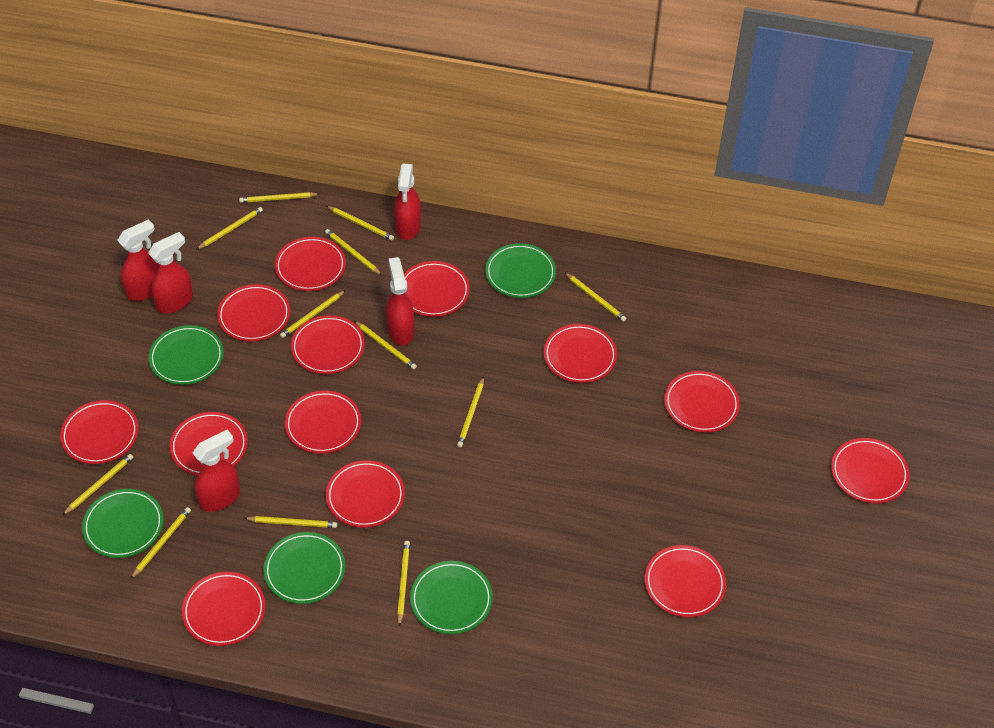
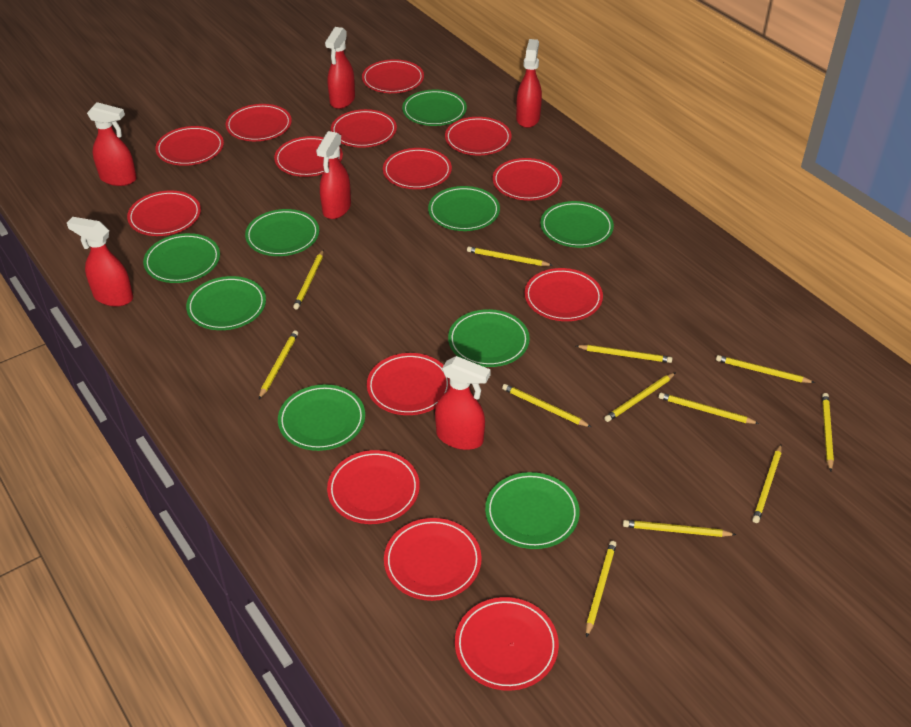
green plate: [82,489,164,558] [149,325,224,385] [263,532,345,604] [410,561,493,634] [485,243,556,298] = 5 -> [143,233,220,283] [186,276,266,330] [245,209,319,256] [278,384,365,451] [402,90,467,126] [428,186,500,231] [448,309,530,367] [485,472,580,549] [540,201,614,248] = 9
red plate: [60,400,139,464] [170,412,248,476] [182,572,265,646] [217,284,290,342] [275,237,346,291] [285,391,361,454] [291,315,365,374] [326,460,405,528] [404,261,470,317] [543,324,617,383] [644,545,726,617] [664,371,740,433] [831,438,909,503] = 13 -> [127,190,201,236] [155,126,224,166] [225,104,292,141] [274,136,343,177] [327,450,420,524] [331,109,397,148] [362,59,424,93] [367,353,451,415] [383,148,452,189] [384,518,482,601] [445,117,512,155] [455,597,559,691] [493,158,562,201] [524,268,603,321] = 14
red spray bottle: [117,219,159,301] [148,232,193,313] [193,429,240,512] [386,257,414,345] [394,164,421,240] = 5 -> [67,217,133,307] [87,102,137,186] [316,131,351,219] [325,27,355,109] [435,356,491,450] [516,39,542,128] = 6

